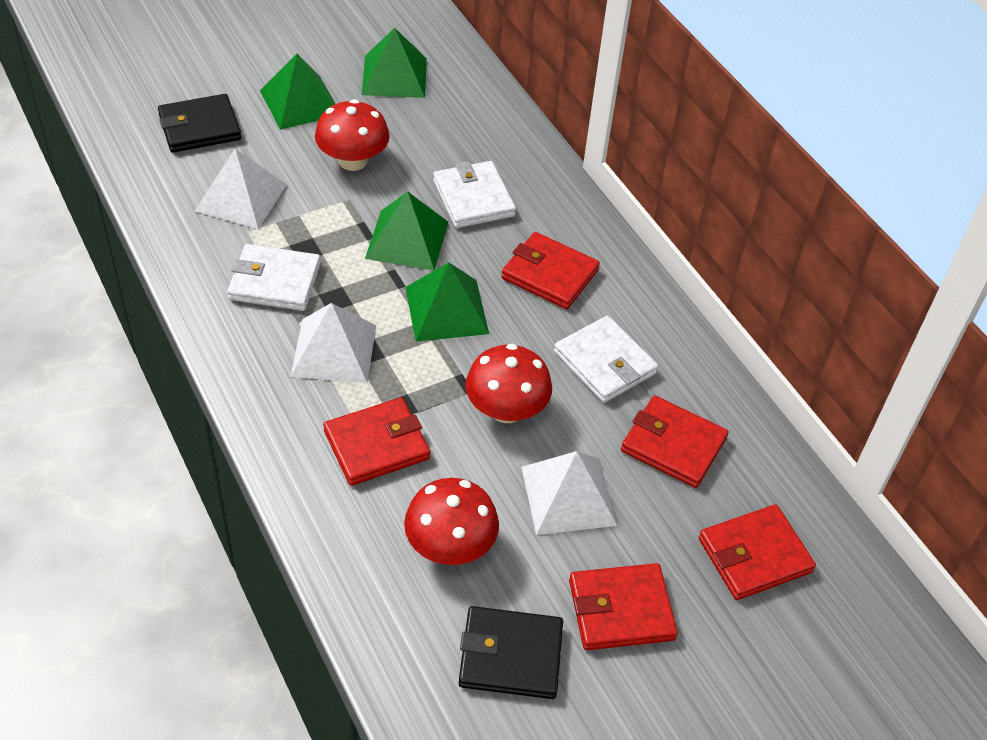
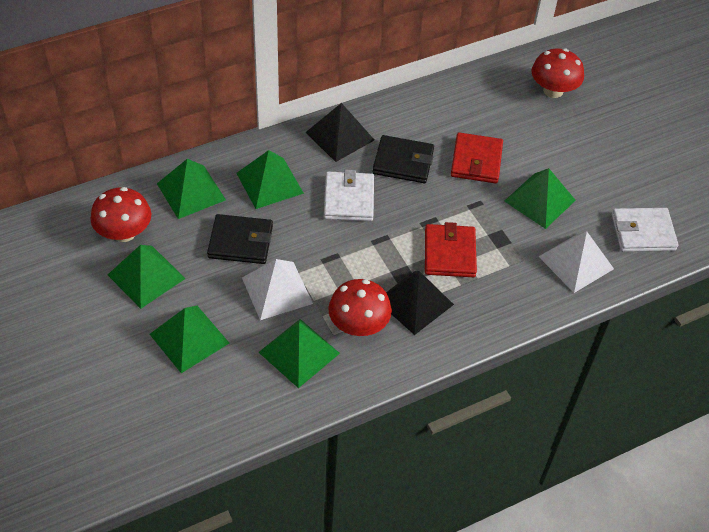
black pyramid: none = 0 -> [305,103,374,162] [386,271,454,335] = 2
green pyramid: [260,54,335,130] [362,28,427,98] [365,191,448,271] [405,262,489,342] = 4 -> [108,245,186,309] [150,306,229,373] [157,159,226,219] [236,150,304,209] [259,319,340,388] [504,168,576,229] = 6
red wallet: [323,398,430,486] [501,232,600,309] [569,563,678,650] [621,395,729,488] [699,504,816,600] = 5 -> [425,222,477,277] [451,132,503,183] = 2
white pyramid: [195,148,287,229] [290,303,376,383] [521,451,617,535] = 3 -> [242,259,313,320] [538,231,614,293] = 2
white wallet: [227,244,321,311] [433,161,516,228] [554,316,658,403] = 3 -> [324,170,374,221] [612,208,679,252] = 2

